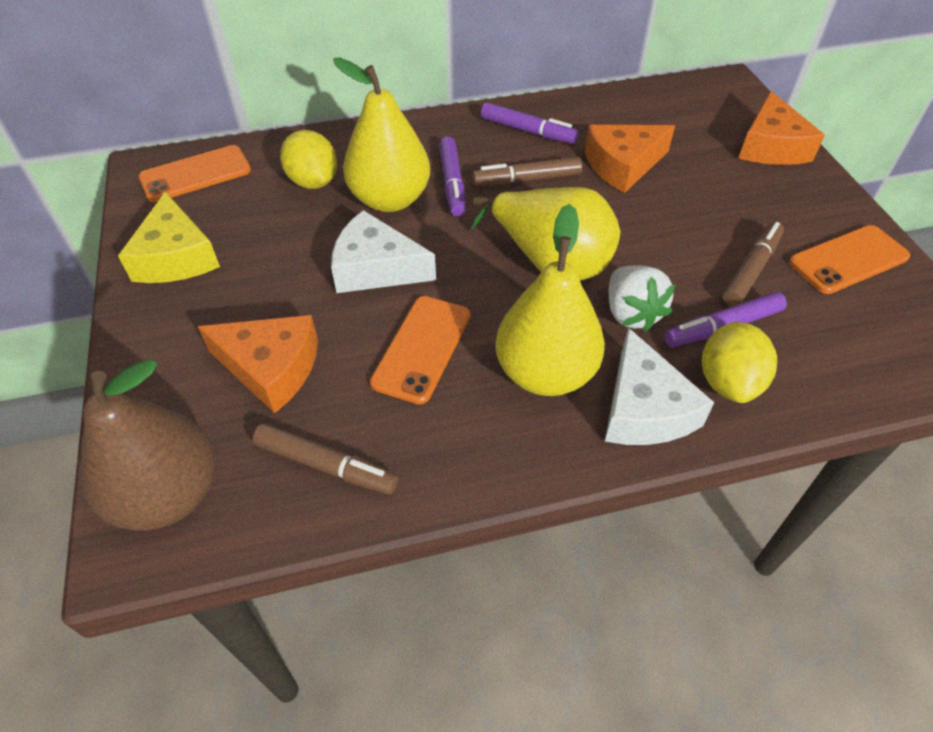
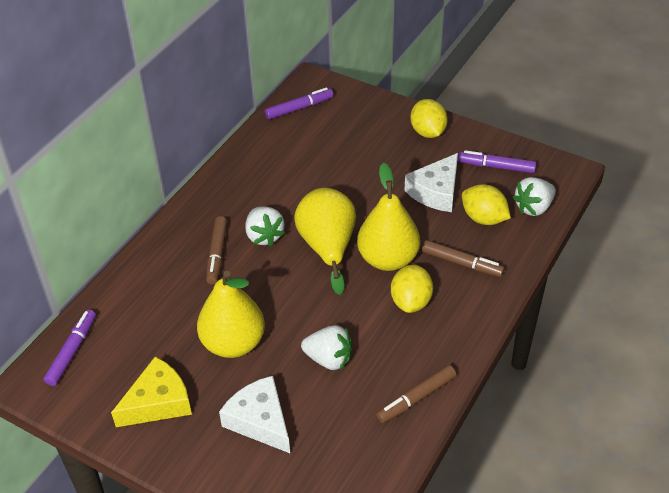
brown pear: [81,359,215,531] = 1 -> none = 0
orange cheese: [198,315,318,413] [585,125,675,193] [739,91,825,165] = 3 -> none = 0
orange phone: [138,145,251,202] [370,296,470,404] [789,225,910,294] = 3 -> none = 0
white strawberry: [609,265,675,332] = 1 -> [245,206,285,246] [301,325,352,370] [513,177,556,216] = 3
yellow lemon: [280,130,337,189] [702,322,777,403] = 2 -> [391,265,433,313] [410,99,448,138] [462,184,511,225] = 3

